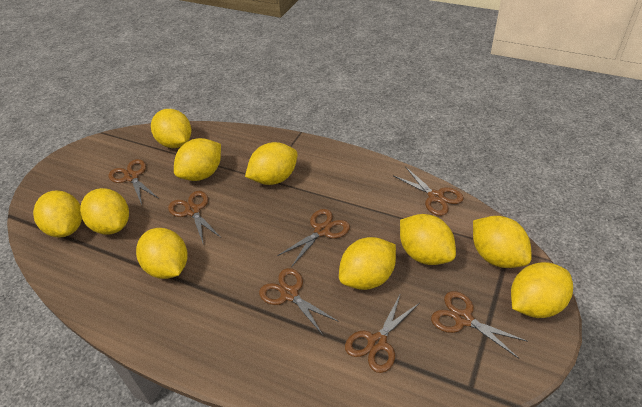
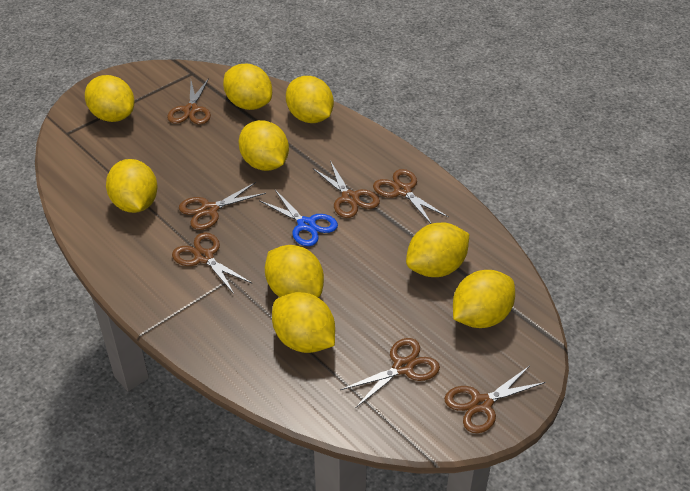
blue scissors: none = 0 -> [259,190,338,246] = 1
yellow lemon: [33,190,82,238] [80,188,129,235] [136,228,187,279] [151,109,191,148] [174,138,221,181] [245,142,298,185] [339,237,396,290] [400,214,456,265] [473,216,532,268] [511,262,573,318] = 10 -> [85,75,135,122] [106,159,158,213] [223,64,272,110] [238,120,289,171] [265,245,324,297] [272,292,335,353] [286,76,334,123] [406,222,469,277] [453,270,515,328] = 9

